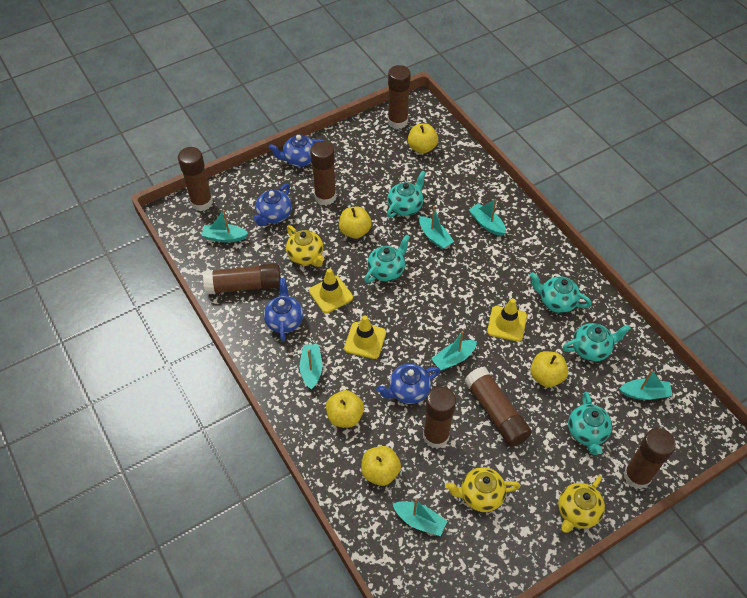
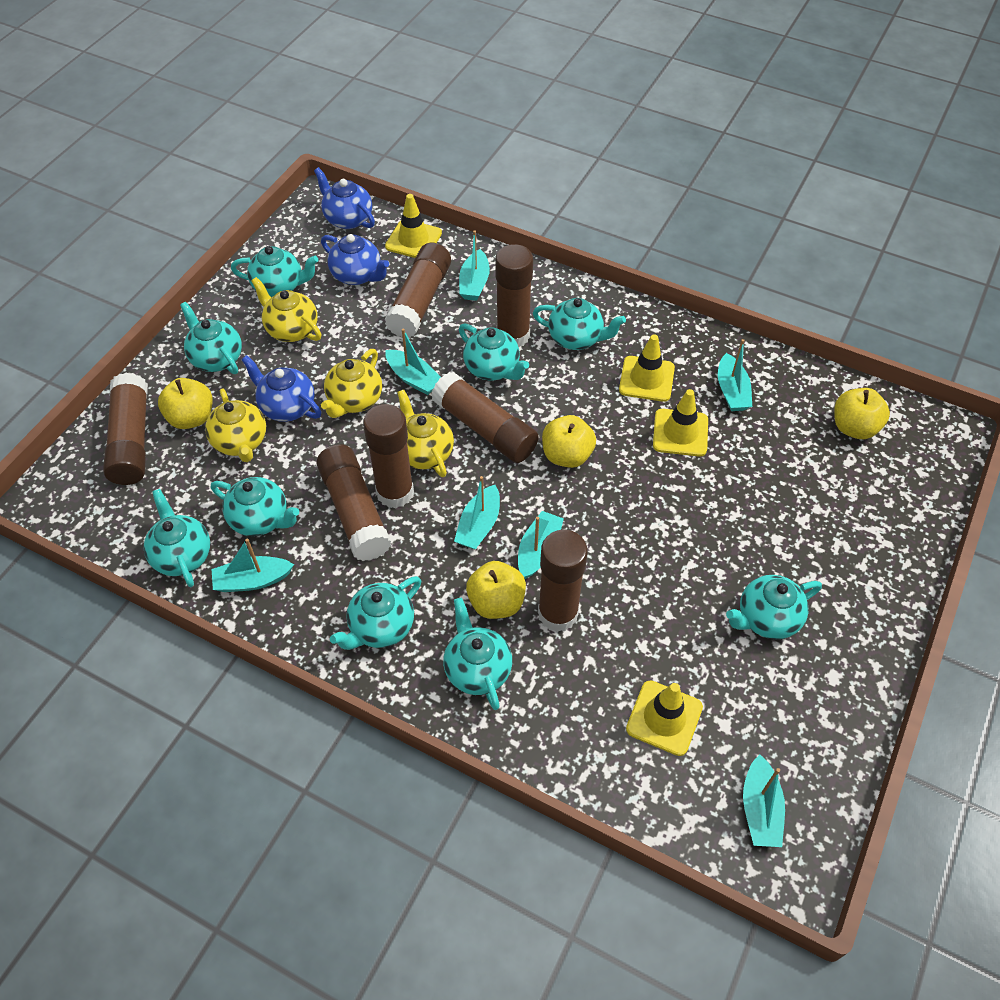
blue teapot: [253,184,292,226] [264,278,303,342] [269,134,323,167] [376,364,441,404] = 4 -> [242,355,321,422] [314,167,375,229] [321,234,389,285] = 3
turquoise teapot: [364,234,410,283] [387,171,426,218] [530,272,592,313] [563,323,631,362] [568,391,612,455] = 5 -> [144,489,210,587] [180,302,242,374] [211,477,299,536] [231,246,318,297] [330,576,421,650] [443,598,512,710] [459,323,529,380] [533,298,626,350] [726,575,822,639] = 9
yellow apple: [326,390,364,428] [339,207,372,239] [361,446,401,486] [408,123,438,154] [530,351,568,387] = 5 -> [158,378,212,429] [466,561,526,619] [542,415,596,468] [834,388,890,439] = 4
yellow teapot: [286,225,324,267] [445,467,520,512] [558,476,605,533] = 3 -> [205,388,266,462] [251,277,321,342] [321,349,382,418] [397,390,454,477] = 4
yellow traffic cone: [309,268,353,313] [344,315,386,359] [487,298,527,342] = 3 -> [385,194,442,258] [619,334,675,402] [626,680,703,756] [653,389,708,456] = 4

